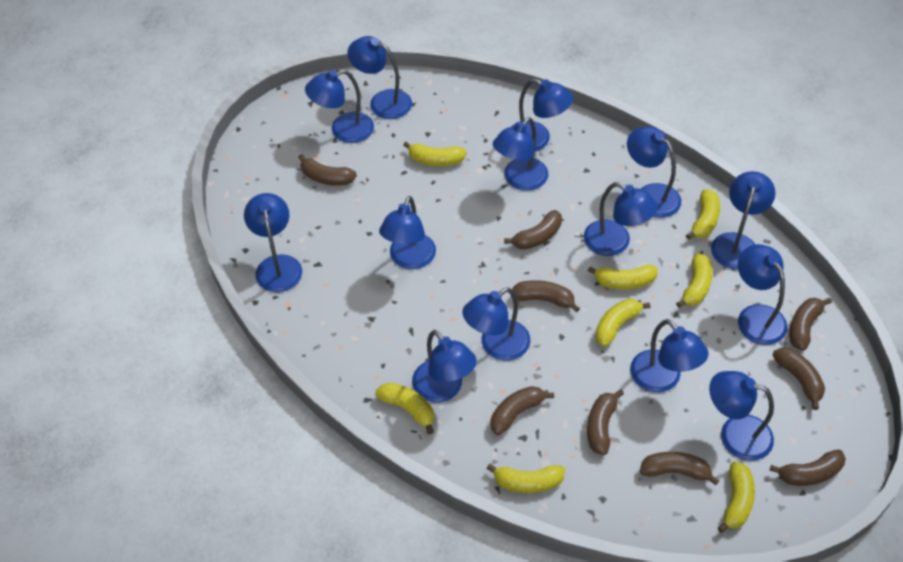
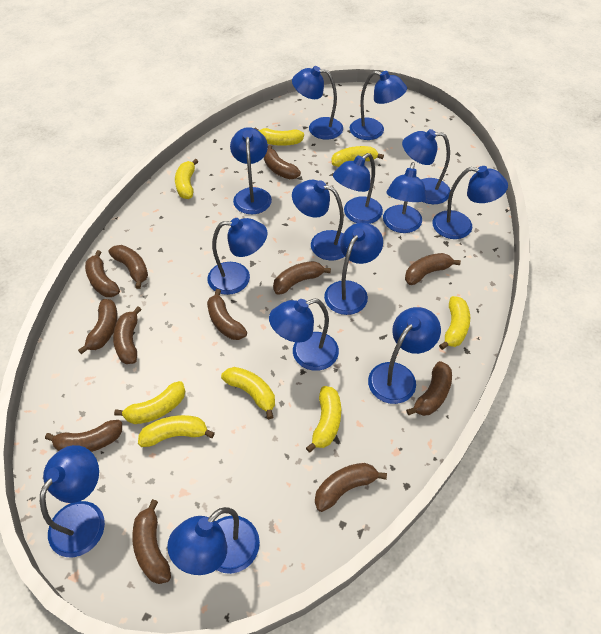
brown banana: [298,154,357,186] [491,386,554,435] [504,210,562,250] [511,280,580,312] [587,389,624,455] [640,452,719,485] [769,449,846,486] [772,347,825,410] [789,298,832,351] = 9 -> [45,420,122,452] [78,299,118,354] [85,250,120,297] [109,245,148,289] [113,306,142,364] [132,499,171,584] [207,289,247,340] [264,145,301,179] [273,261,331,295] [315,463,387,512] [405,253,461,285] [406,361,452,416] = 12

